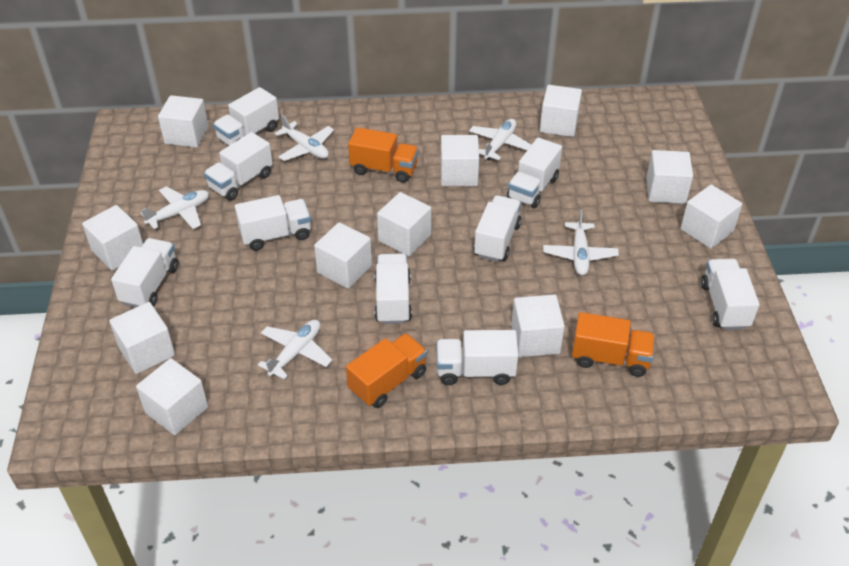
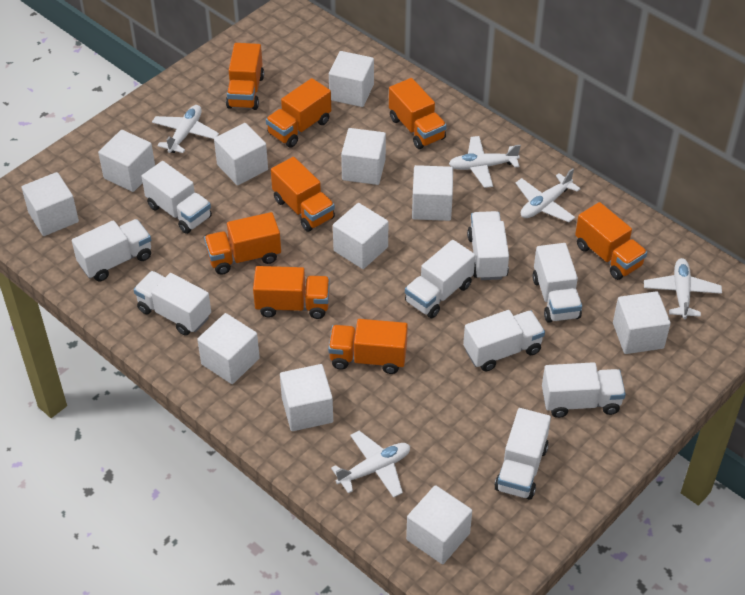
orange truck: [346,333,427,408] [348,127,419,183] [572,312,655,377] = 3 -> [204,212,281,275] [226,43,264,110] [253,266,330,319] [266,78,331,147] [271,157,335,232] [328,319,408,374] [389,78,447,149] [575,202,647,280] = 8

